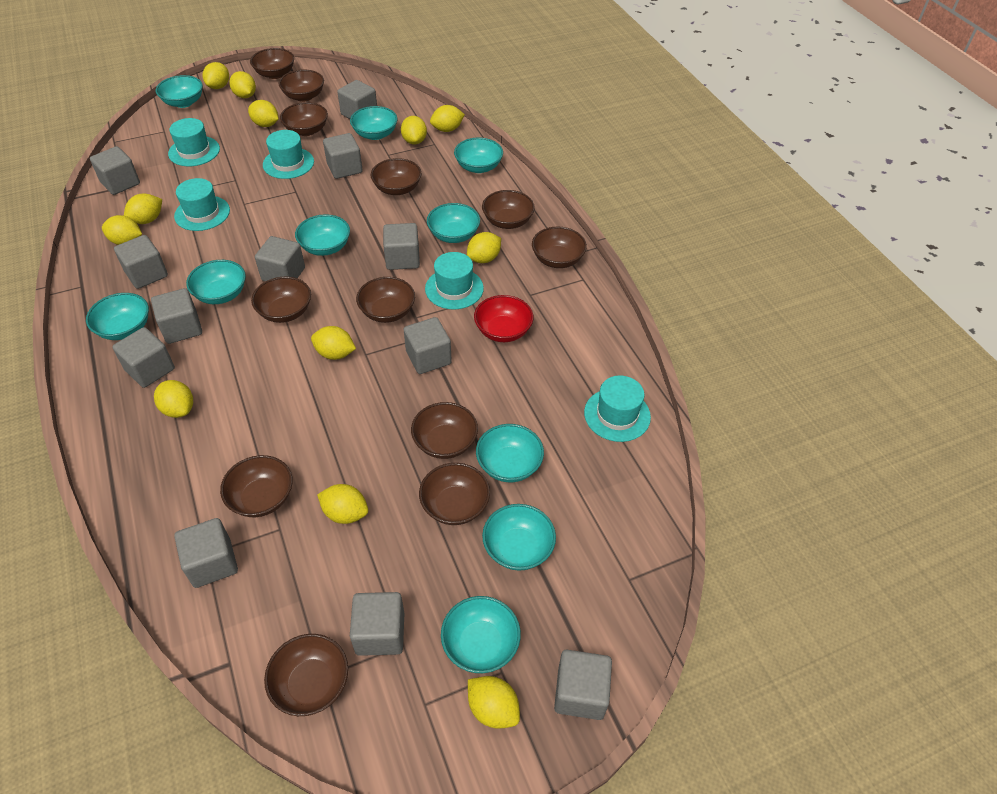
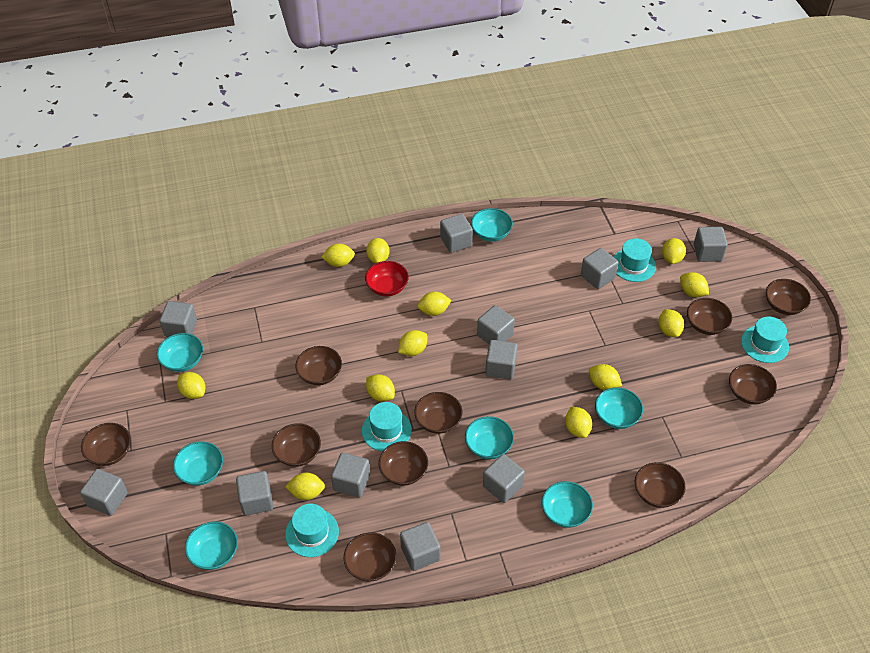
brown bowl: [220,455,293,517] [250,48,294,79] [251,277,311,323] [264,634,348,716] [279,70,324,102] [280,102,328,136] [356,277,415,323] [371,158,421,195] [411,402,478,459] [419,463,490,525] [482,190,535,229] [532,227,587,268] = 12 -> [81,423,131,466] [272,423,321,467] [295,346,342,385] [344,532,396,581] [379,441,428,486] [414,392,462,434] [635,462,686,508] [687,298,732,335] [729,364,777,404] [766,279,811,315] = 10
grey cube: [90,146,140,195] [112,327,175,388] [114,235,168,289] [151,288,202,344] [174,518,238,588] [255,236,305,281] [323,133,363,179] [337,80,377,119] [350,592,404,656] [383,223,420,270] [403,317,452,374] [554,650,612,720] = 12 -> [80,469,128,516] [160,301,197,337] [236,471,273,516] [331,452,370,498] [400,522,440,571] [440,214,473,253] [477,305,515,344] [483,454,525,503] [485,340,518,380] [581,248,618,289] [694,227,728,262] = 11
turquoise bowl: [86,293,149,340] [156,75,203,108] [186,260,246,304] [295,214,350,256] [350,106,397,140] [427,203,480,243] [441,596,521,673] [454,138,503,173] [476,424,544,482] [482,504,556,571] = 10 -> [157,333,203,372] [173,441,223,486] [185,521,238,570] [465,416,514,459] [471,208,513,242] [542,481,593,528] [595,387,643,429] = 7
turquoise hat: [168,118,220,166] [174,178,230,231] [263,130,314,179] [425,252,484,309] [584,376,651,442] = 5 -> [285,504,339,557] [362,402,412,452] [613,238,656,282] [741,317,789,363] = 4

